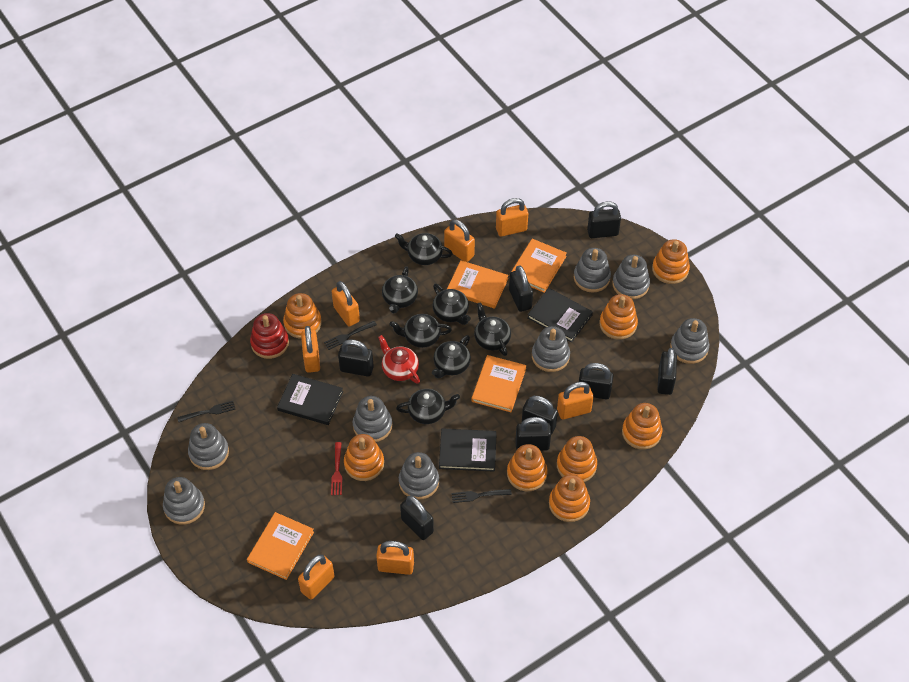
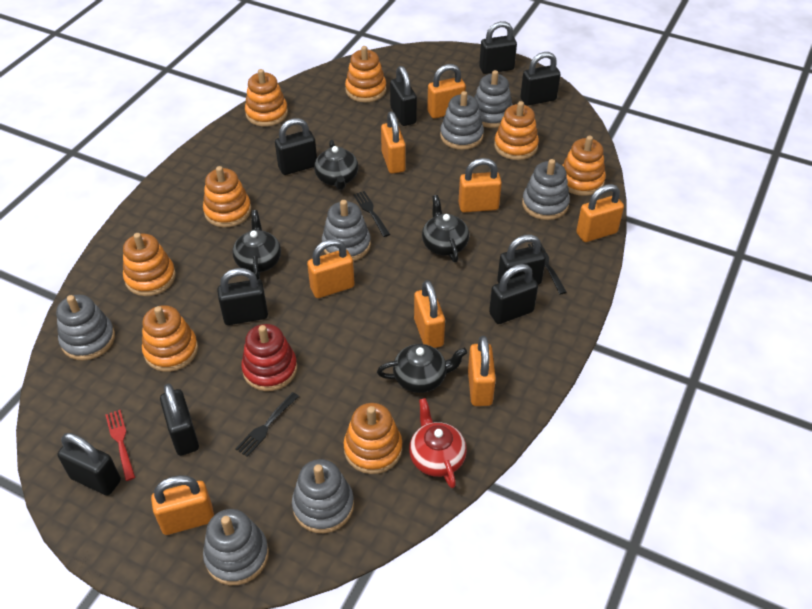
black book: [277,374,343,425] [439,429,497,472] [527,288,593,343] = 3 -> none = 0
black padlock: [338,339,374,377] [400,496,434,540] [509,265,533,312] [515,417,551,451] [522,396,558,435] [579,363,613,399] [587,201,621,238] [658,348,677,395] = 8 -> [57,433,121,496] [160,383,199,456] [217,268,268,325] [275,118,317,175] [390,66,417,126] [479,21,517,74] [489,264,538,324] [497,234,546,285] [520,52,561,106] = 9
black teapot: [382,266,418,314] [389,314,452,348] [395,233,453,265] [396,389,460,424] [432,335,471,378] [433,284,471,325] [474,302,511,356] = 7 -> [232,210,281,279] [314,140,358,190] [377,344,467,393] [422,195,469,262] = 4
grey stacking toy: [163,477,205,525] [188,423,229,470] [353,396,392,442] [399,452,439,500] [532,326,570,372] [574,248,611,293] [612,255,650,299] [670,318,709,364] = 8 -> [56,295,115,361] [203,509,269,585] [292,459,354,533] [322,200,371,261] [440,91,484,150] [474,70,513,128] [522,159,570,220] = 7
orange book: [247,512,314,580] [447,260,509,309] [472,355,526,412] [509,239,567,293] = 4 -> none = 0
orange padlock: [298,555,335,600] [301,326,320,373] [332,281,360,326] [376,541,414,575] [444,219,475,262] [496,198,528,237] [557,382,594,420] = 7 -> [151,475,214,535] [307,239,355,298] [381,111,406,174] [414,280,445,348] [427,64,466,119] [458,158,502,212] [468,336,496,406] [576,184,624,242] = 8

